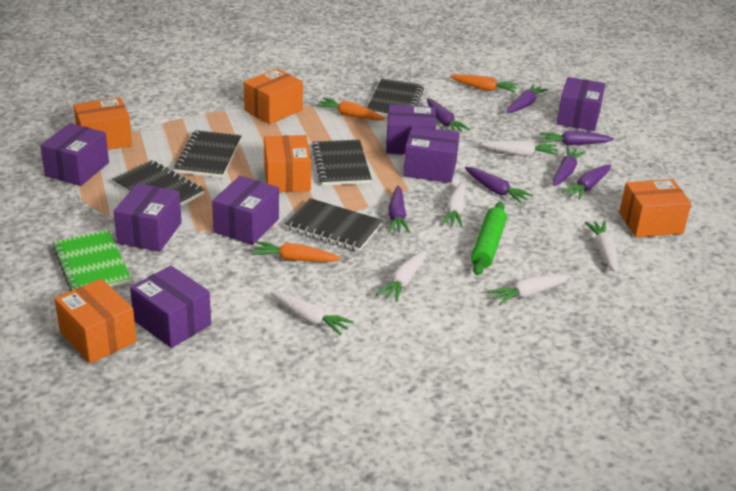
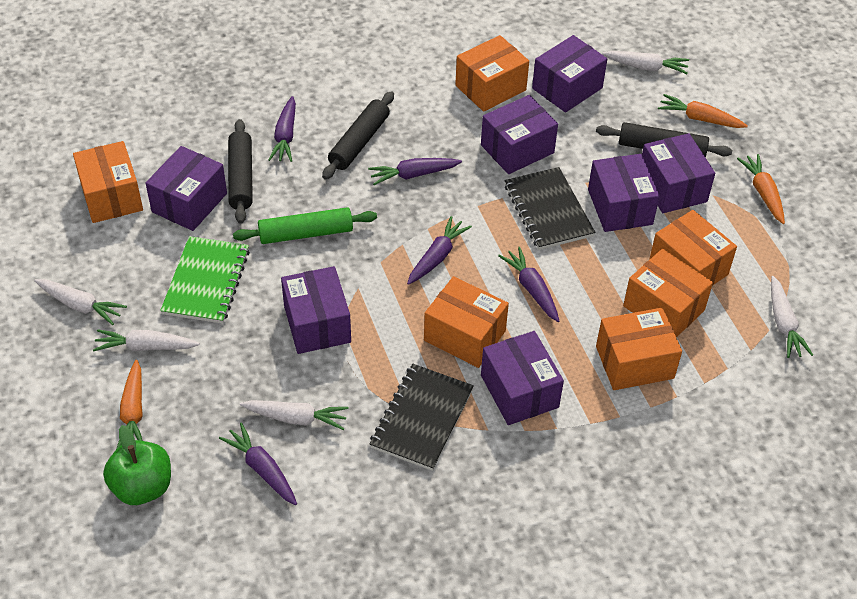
black notebook: [112,160,205,206] [174,130,242,178] [285,198,383,251] [311,140,372,186] [367,79,424,117] = 5 -> [370,364,474,471] [505,167,595,250] = 2
black rolling pin: none = 0 -> [228,119,253,224] [322,91,394,179] [596,122,732,157] = 3
green apple: none = 0 -> [103,425,171,505] = 1
orange box: [55,278,137,363] [73,97,132,150] [244,69,303,124] [264,135,311,192] [619,179,691,237] = 5 -> [73,141,143,223] [424,276,509,368] [455,35,529,112] [596,308,682,390] [623,249,713,337] [649,210,737,286] = 6
purple carrot: [388,186,410,233] [427,98,470,132] [465,167,533,204] [507,84,549,113] [539,130,614,145] [553,147,585,186] [562,165,611,200] = 7 -> [219,422,297,505] [268,96,296,162] [368,158,462,185] [407,216,472,285] [498,247,559,322] = 5
white carrot: [271,292,354,336] [376,250,426,302] [441,181,466,228] [481,141,558,156] [487,274,570,305] [584,221,618,273] = 6 -> [34,279,127,325] [93,329,200,351] [240,400,349,430] [602,51,689,74] [771,276,813,358] = 5

